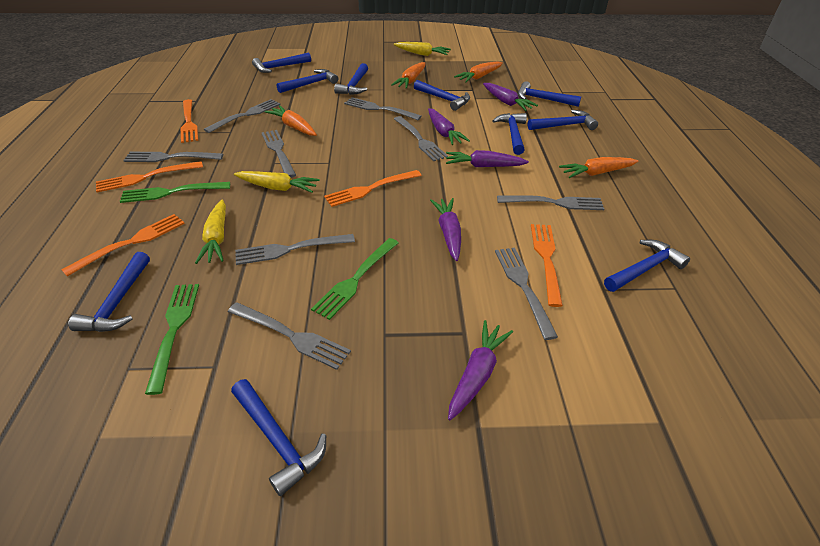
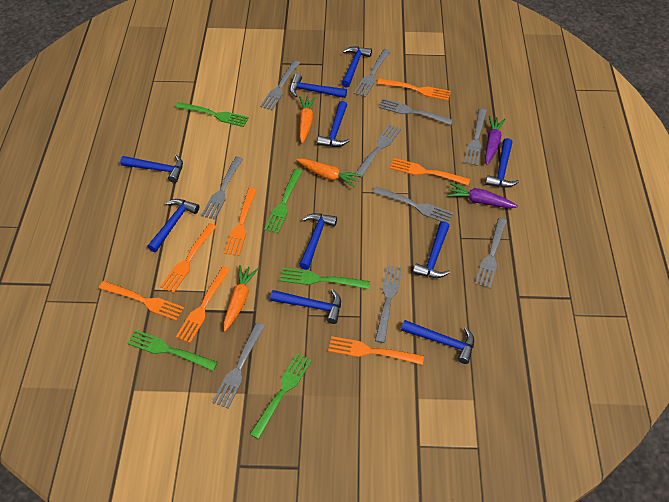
green fork: [119,182,230,203] [145,284,199,395] [311,238,399,320] = 3 -> [127,330,218,371] [175,102,249,127] [250,353,312,439] [264,169,302,234] [280,268,370,289] = 5
grey fork: [123,152,223,162] [204,99,281,133] [228,302,351,370] [235,234,355,265] [262,130,296,178] [344,97,422,120] [394,116,448,161] [495,248,558,340] [497,195,604,210] = 9 -> [201,157,243,220] [212,323,265,409] [260,60,300,110] [354,49,391,97] [355,124,401,178] [373,187,453,223] [375,265,402,343] [378,98,453,125] [464,109,487,166] [475,218,507,289] = 10
orange carrot: [265,105,317,136] [391,62,425,89] [454,62,503,83] [559,157,638,178] = 4 -> [224,265,258,332] [296,159,362,188] [299,96,316,143] = 3
orange fork: [61,214,185,277] [96,161,203,192] [181,99,198,143] [324,170,422,207] [531,224,563,307] = 5 -> [99,281,184,321] [160,223,217,293] [176,266,231,343] [224,188,257,256] [328,336,424,365] [377,79,451,101] [390,158,470,185] = 7
purple carrot: [428,108,470,145] [430,198,461,261] [446,150,529,167] [448,320,513,420] [483,83,538,111] = 5 -> [447,183,518,208] [485,116,506,165] = 2
yellow carrot: [195,200,226,264] [234,171,319,193] [394,42,451,56] = 3 -> none = 0

